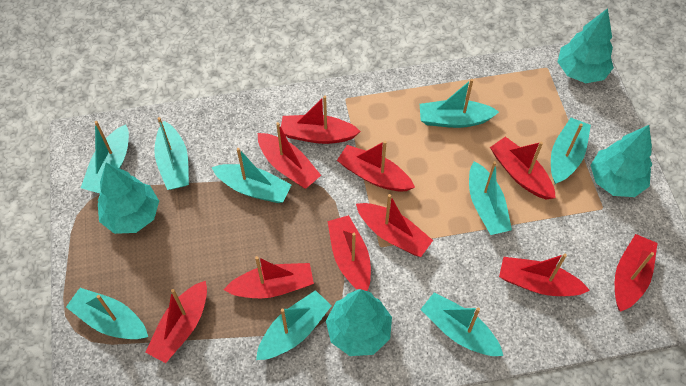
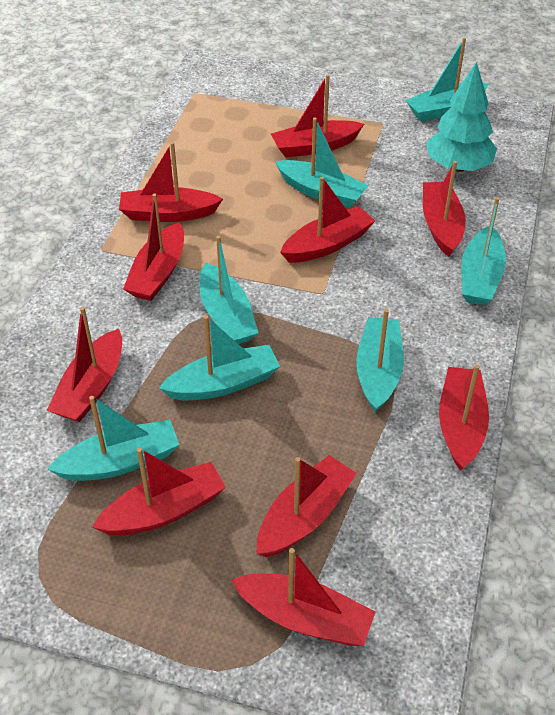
turquoise boat: [66,288,148,339] [81,121,129,193] [154,117,189,190] [211,148,292,203] [256,290,332,360] [420,79,499,128] [420,292,503,356] [469,161,512,235] [551,118,591,184] = 9 -> [47,396,180,481] [159,315,280,400] [199,236,258,344] [275,117,368,208] [356,309,404,412] [406,38,489,122] [461,197,506,305] = 7
turquoise tree: [98,163,159,234] [326,289,392,356] [558,8,614,83] [590,125,652,197] = 4 -> [426,62,497,172] = 1

